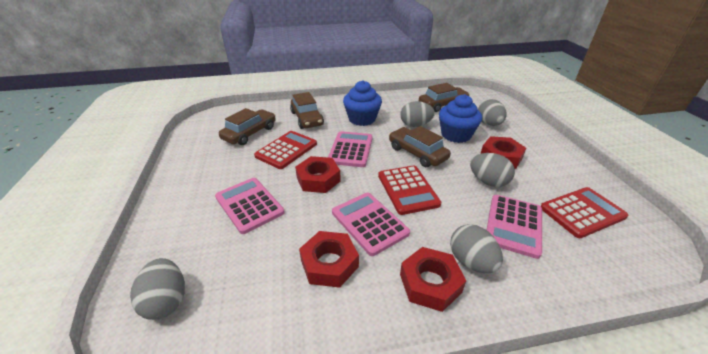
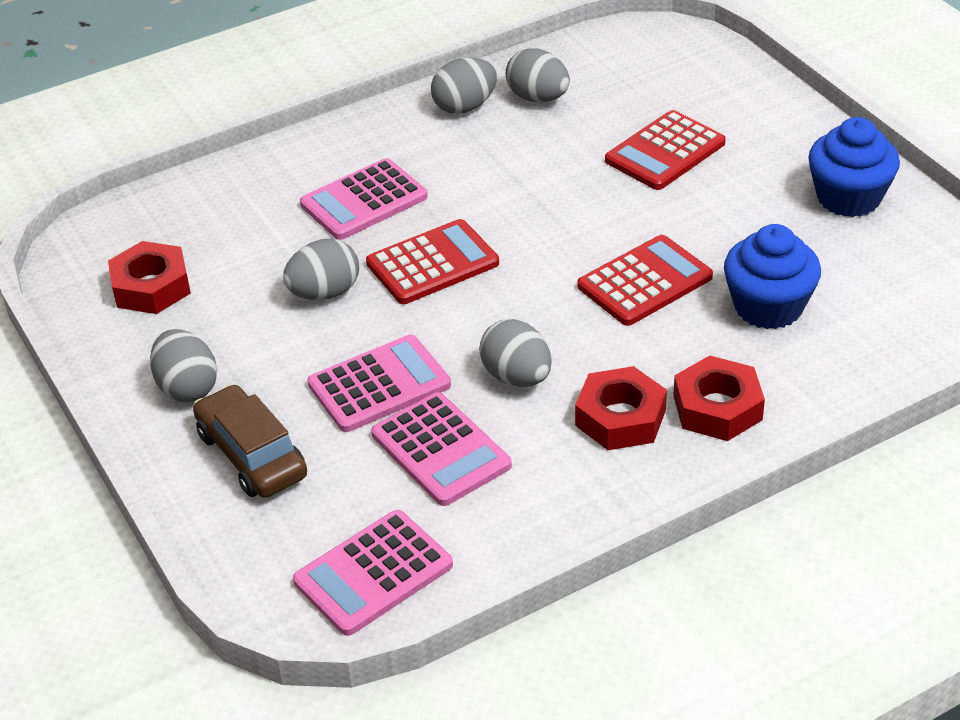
brown car: [219,108,276,145] [290,92,324,129] [389,126,451,167] [419,83,470,112] = 4 -> [193,384,307,498] = 1
red nut: [295,156,341,193] [299,231,359,288] [400,247,466,312] [481,136,526,169] = 4 -> [108,241,191,314] [575,366,667,450] [673,355,765,441] = 3

